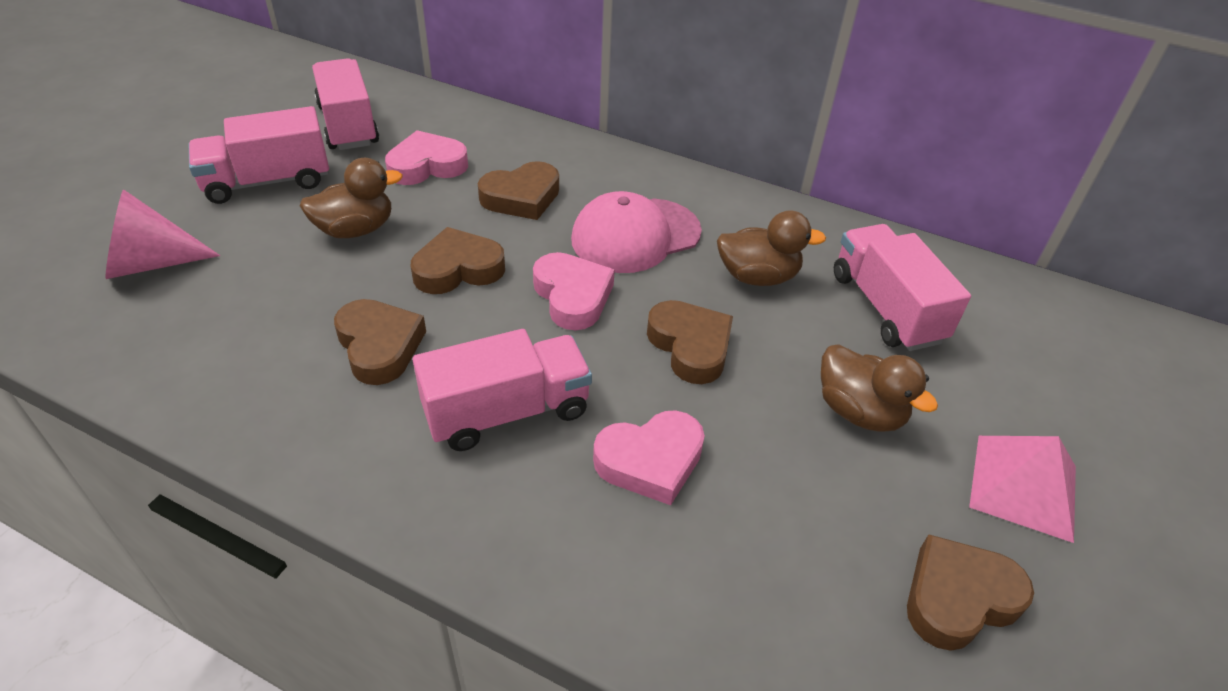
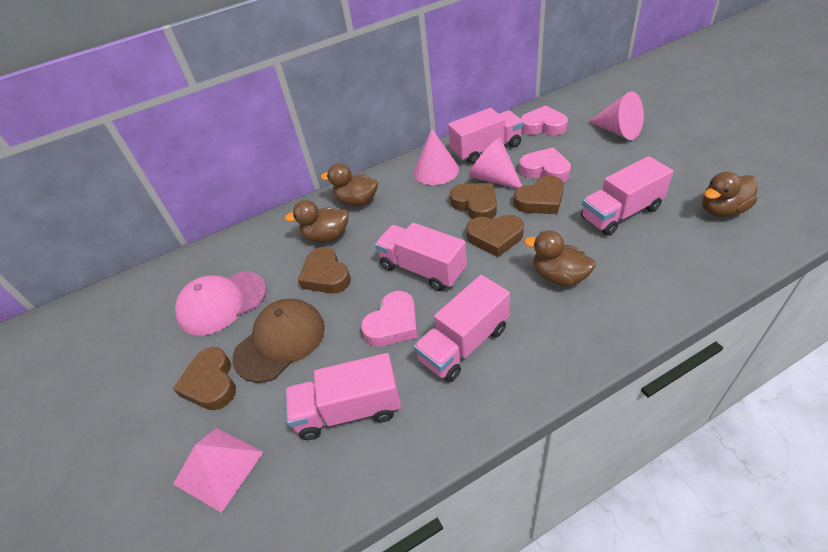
brown cap: none = 0 -> [232,299,325,383] = 1
brown duck: [300,158,403,238] [717,210,826,286] [821,344,938,432] = 3 -> [285,200,349,243] [321,163,378,206] [524,230,596,286] [702,172,757,217] = 4
pink cone: [106,189,220,279] = 1 -> [414,129,459,185] [469,138,522,189] [588,91,644,140] = 3
pink truck: [189,106,329,204] [312,58,379,150] [413,329,592,451] [834,224,971,351] = 4 -> [286,353,401,440] [375,223,467,291] [414,275,510,382] [448,108,523,164] [581,156,673,236] = 5

